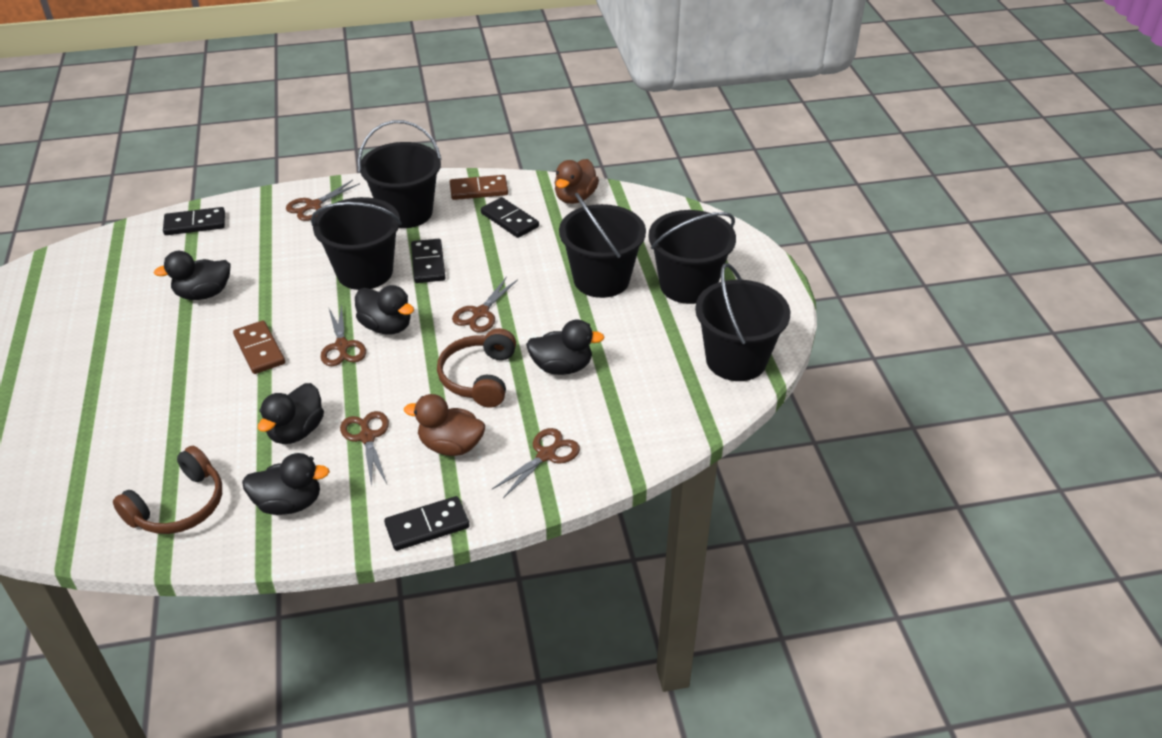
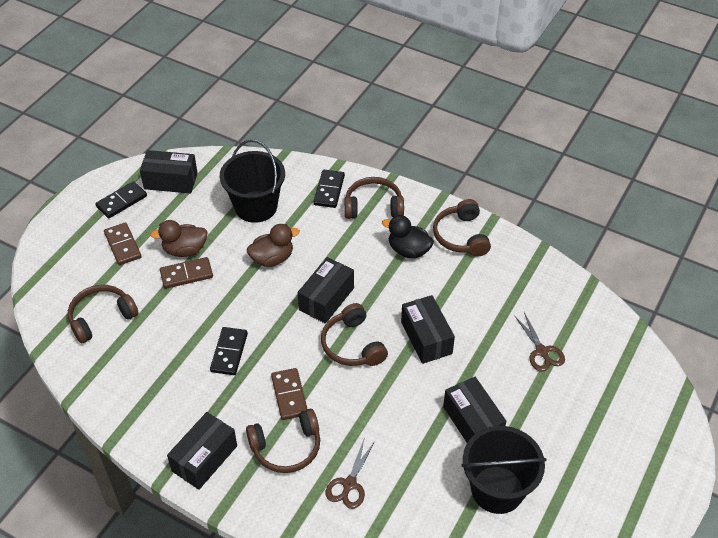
black box: none = 0 -> [140,150,198,194] [167,412,237,490] [298,257,354,324] [401,295,455,364] [443,377,506,443] = 5
black bucket: [311,197,402,290] [358,120,442,228] [559,193,646,298] [648,210,736,304] [695,263,790,381] = 5 -> [220,139,285,223] [462,426,547,514] = 2
black domino: [163,207,225,235] [384,496,470,551] [411,239,446,283] [481,197,539,238] = 4 -> [95,181,147,219] [210,327,248,375] [314,170,345,208] = 3
black duck: [154,251,231,300] [242,453,330,515] [258,383,324,444] [355,285,414,334] [526,319,604,375] = 5 -> [382,215,434,258] = 1
brown domino: [233,321,285,374] [450,175,508,200] = 2 -> [104,222,142,265] [160,257,213,289] [271,368,307,420] = 3
brown headphones: [113,446,222,534] [437,328,516,407] = 2 -> [68,285,139,343] [246,409,320,473] [321,303,388,366] [345,177,404,219] [433,199,491,257] = 5
brown scissors: [286,180,360,221] [321,304,366,366] [340,411,389,487] [452,276,518,333] [492,428,580,498] = 5 -> [326,437,375,509] [514,312,565,372] = 2

